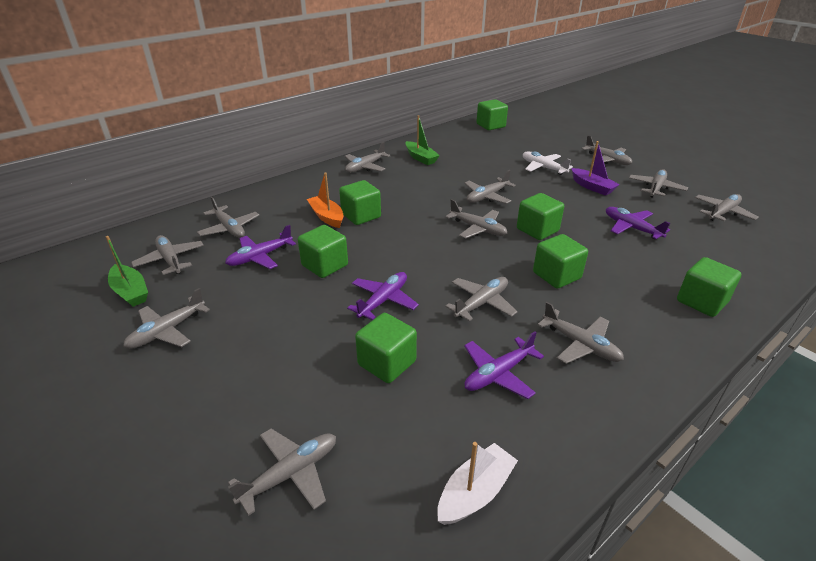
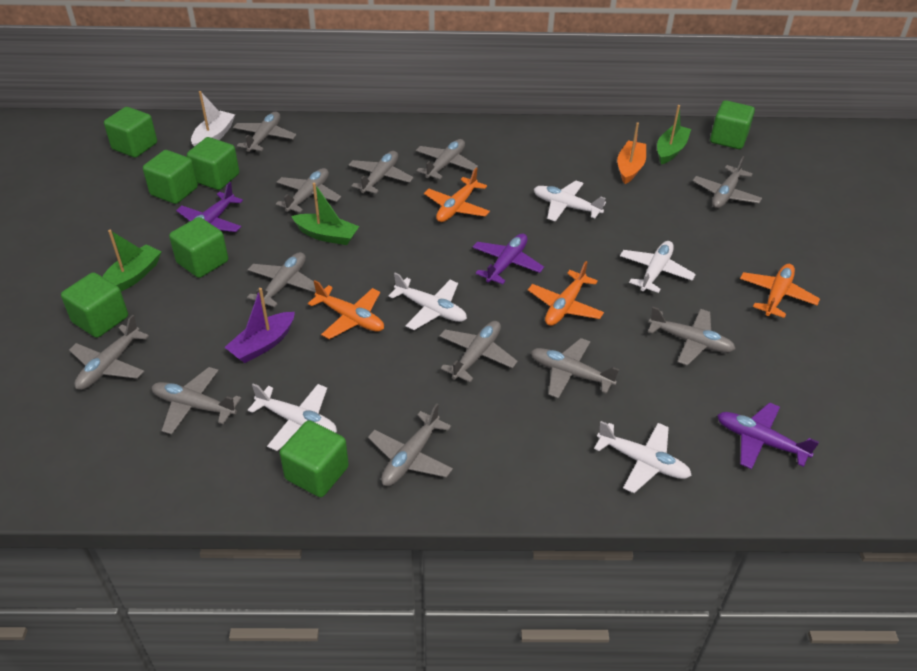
green boat: [106,236,148,307] [405,115,440,165] = 2 -> [102,230,161,291] [291,183,359,245] [657,105,691,165] = 3
orange plane: none = 0 -> [308,280,384,339] [424,168,490,222] [528,261,604,326] [740,264,820,318] = 4
purple plane: [225,225,296,269] [347,272,419,320] [464,331,544,399] [606,207,670,239] = 4 -> [176,182,243,232] [472,233,544,284] [717,402,819,469] = 3
white plane: [523,151,573,175] = 1 -> [248,383,337,451] [389,273,467,330] [534,181,606,222] [594,421,692,493] [620,241,696,293] = 5

